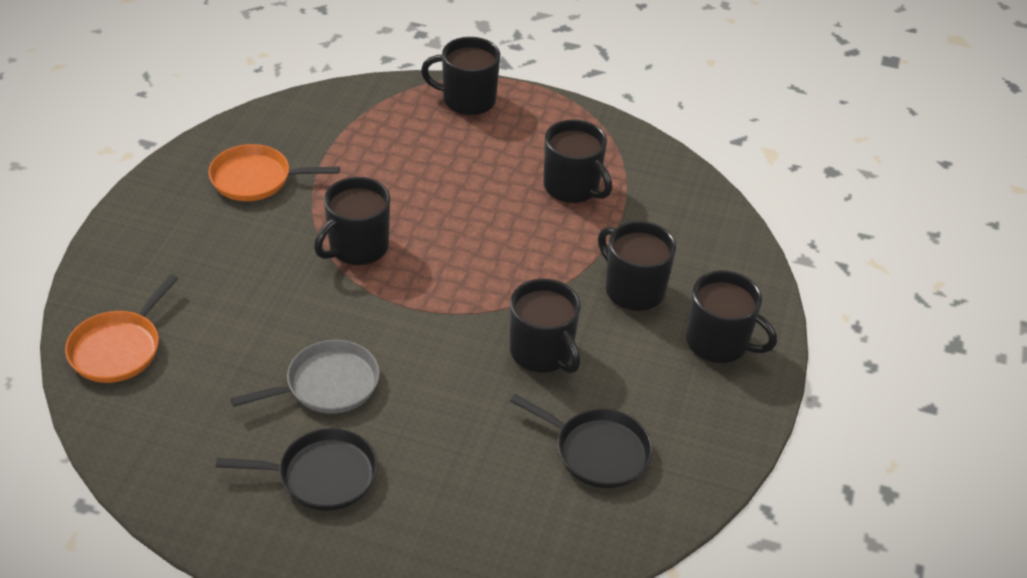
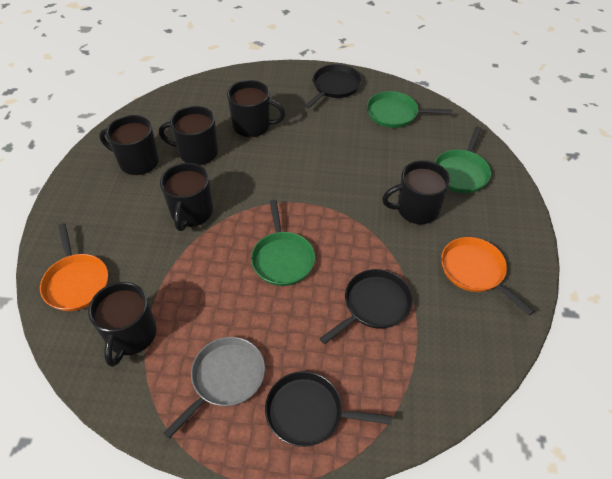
black pan: [216,428,378,511] [510,394,653,488] = 2 -> [265,371,392,447] [305,64,362,108] [320,269,413,344] = 3
green pan: none = 0 -> [251,200,315,286] [367,91,452,128] [435,126,491,193] = 3

